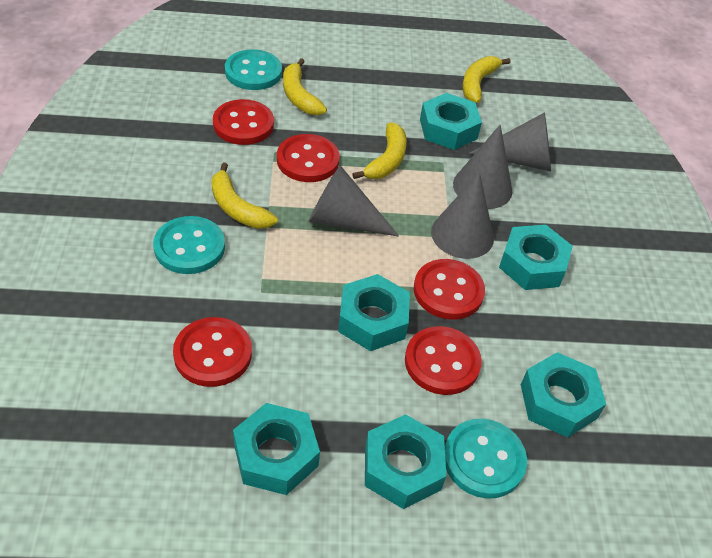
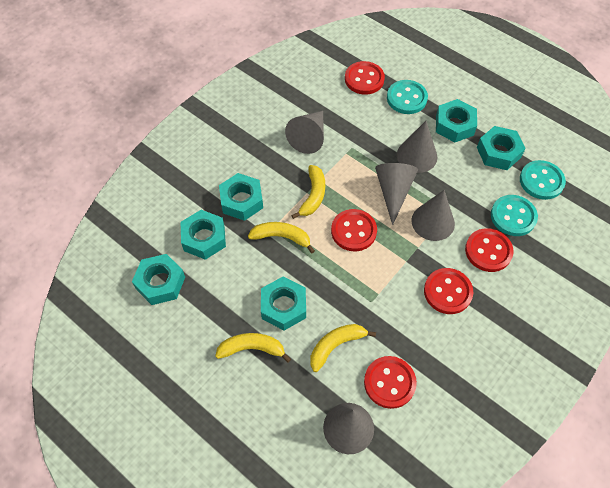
grey cone: [308,165,399,237] [431,172,494,259] [453,125,513,209] [469,112,551,172] = 4 -> [285,111,324,154] [323,403,374,454] [375,163,418,225] [397,121,437,173] [411,190,455,241] = 5

